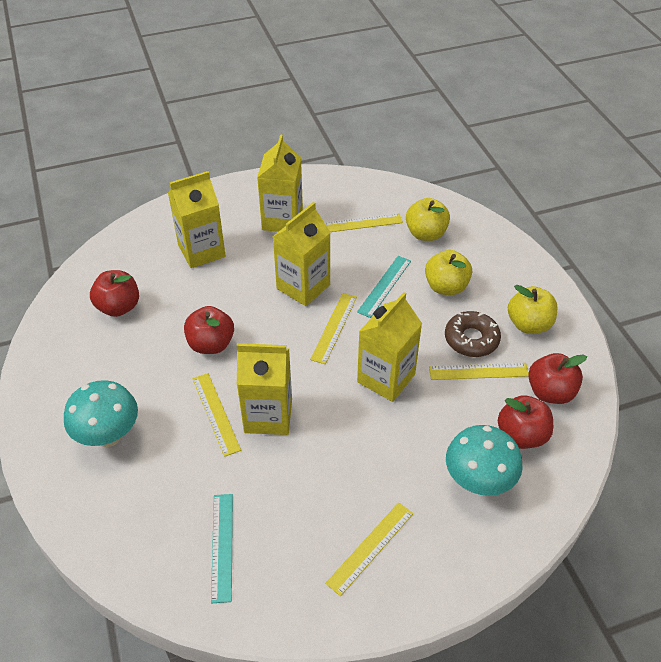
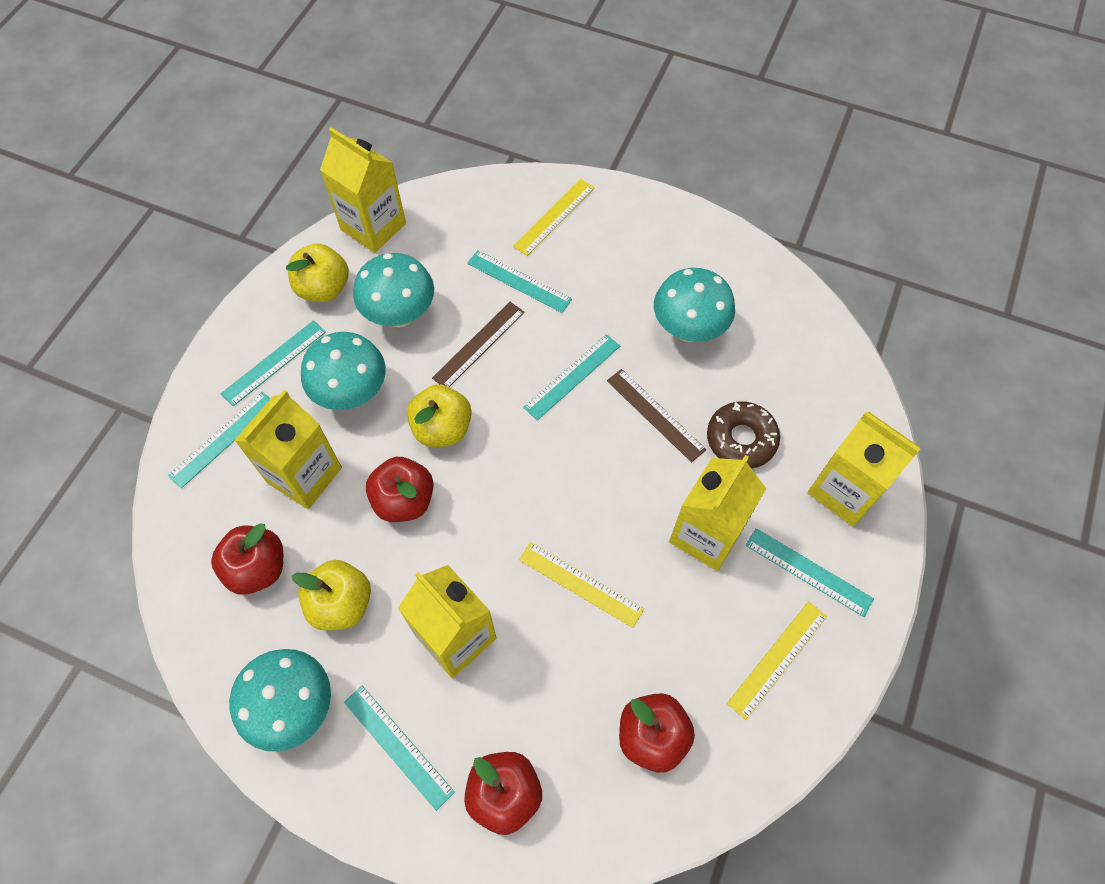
brown ruler: none = 0 -> [432,302,525,387] [607,369,706,462] = 2
turquoise mushroom: [64,380,138,447] [446,425,523,496] = 2 -> [229,649,331,752] [301,332,386,410] [353,253,434,328] [654,268,735,342] = 4
turquoise ruler: [211,494,233,603] [357,256,411,318] = 2 -> [167,392,271,488] [221,320,326,406] [344,686,455,811] [467,250,572,313] [523,334,620,420] [745,528,874,617] = 6
yellow ruler: [192,373,241,457] [310,293,357,364] [325,213,403,232] [325,502,413,596] [429,363,529,380] = 5 -> [513,179,595,256] [519,542,644,628] [727,601,827,720] = 3

